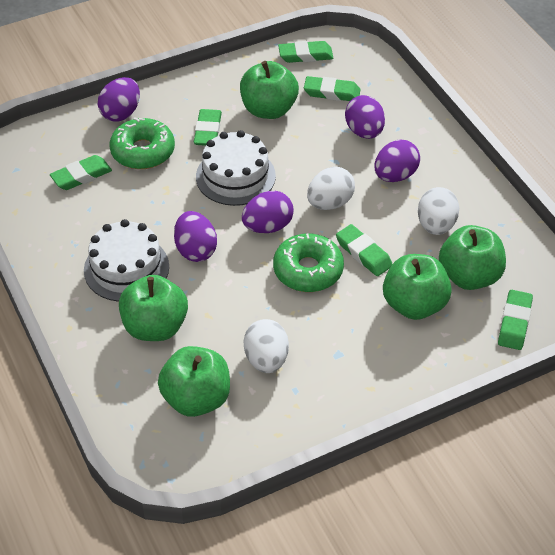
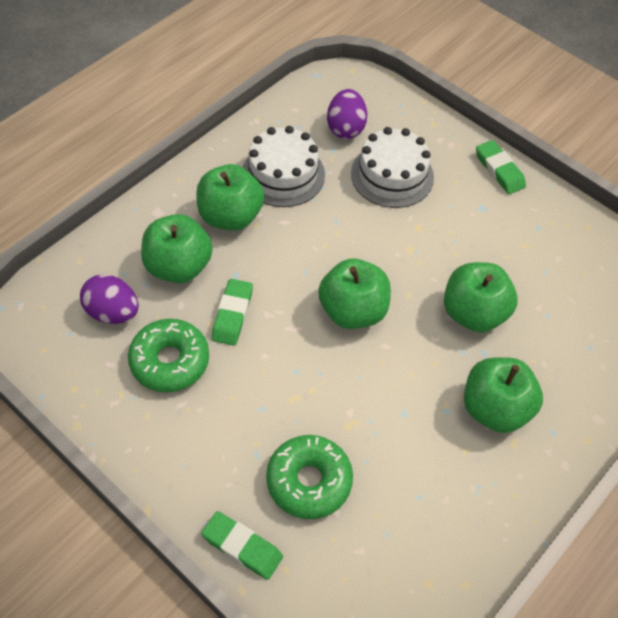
green eraser: [50,155,112,190] [194,109,222,146] [278,41,334,63] [304,76,360,101] [336,224,393,276] [498,290,533,350] = 6 -> [201,511,283,580] [212,279,253,346] [476,140,526,194] = 3
purple egg: [98,77,140,122] [174,211,217,262] [242,191,294,233] [345,95,385,139] [374,139,420,182] = 5 -> [80,274,139,324] [327,89,367,139] = 2
white egg: [244,319,289,373] [307,167,355,210] [418,187,459,235] = 3 -> none = 0

